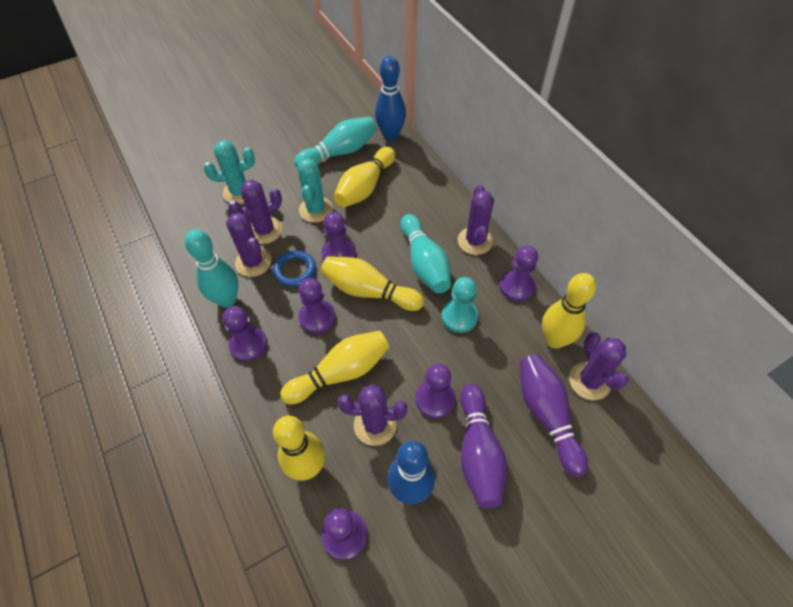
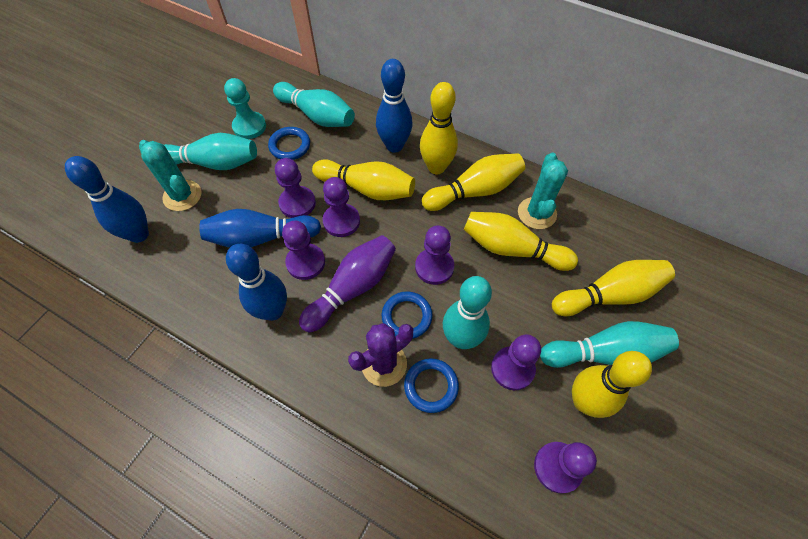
blue bowling pin: [375,56,406,141] [387,441,435,504] = 2 -> [65,156,149,243] [199,209,321,248] [226,244,287,321] [376,59,412,153] = 4
blue ring: [273,250,316,287] = 1 -> [268,127,310,160] [382,291,433,339] [404,358,459,413] = 3
purple bowling pin: [460,384,507,508] [520,354,588,477] = 2 -> [299,235,396,332] = 1
purple cactus: [226,212,272,277] [228,180,282,244] [338,384,407,446] [458,185,494,255] [569,332,628,400] = 5 -> [348,323,413,387] = 1
turquoise bowling pin: [185,229,238,308] [294,117,377,167] [400,214,451,293] = 3 -> [164,133,257,170] [273,82,355,127] [443,276,492,349] [540,321,679,368] = 4
yellow bowling pin: [273,416,325,481] [280,331,390,404] [321,256,424,311] [334,147,395,207] [542,273,596,349] = 5 -> [312,159,415,200] [420,82,458,174] [422,153,525,211] [464,212,578,271] [552,260,675,316] [572,351,652,418] = 6

